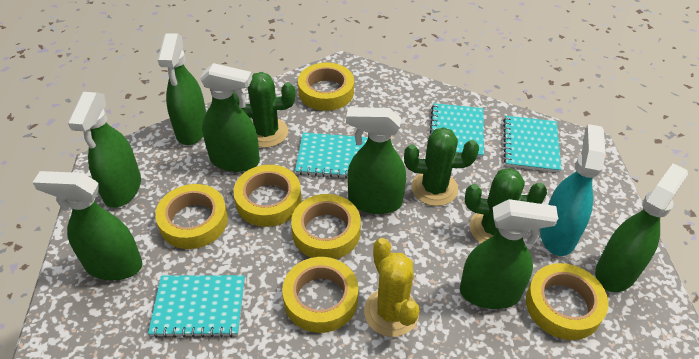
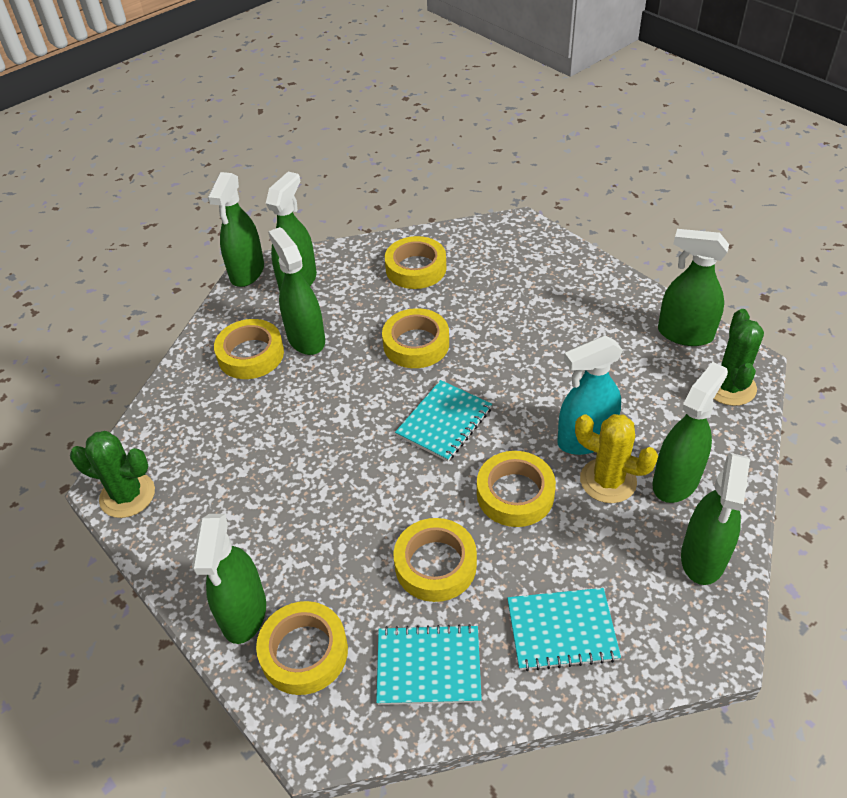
green cactus: [233,72,295,148] [404,127,479,206] [465,168,547,243] = 3 -> [70,431,155,518] [714,309,764,406] = 2
turquoise notebook: [148,275,245,338] [295,133,368,178] [429,103,484,158] [503,116,561,173] = 4 -> [376,624,482,705] [395,380,492,462] [507,588,621,671] = 3

